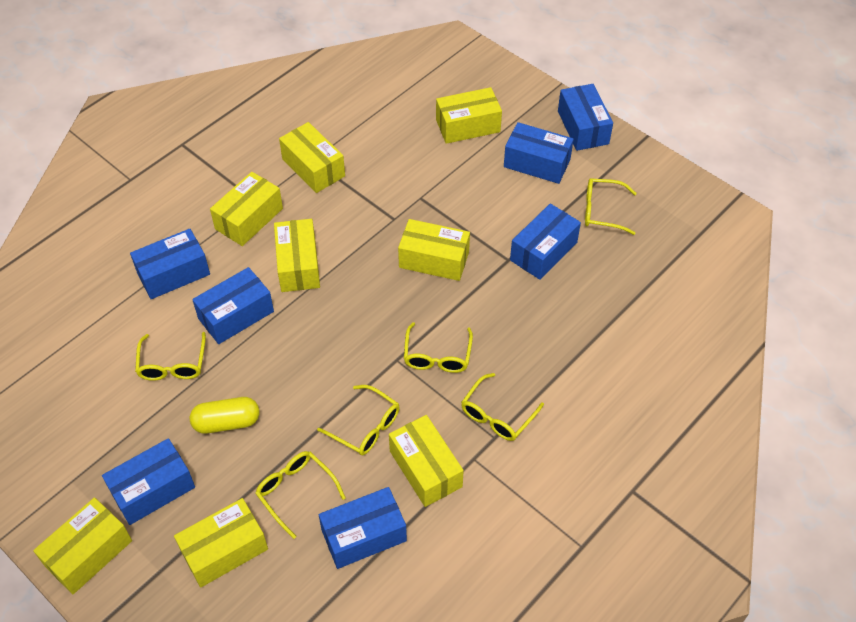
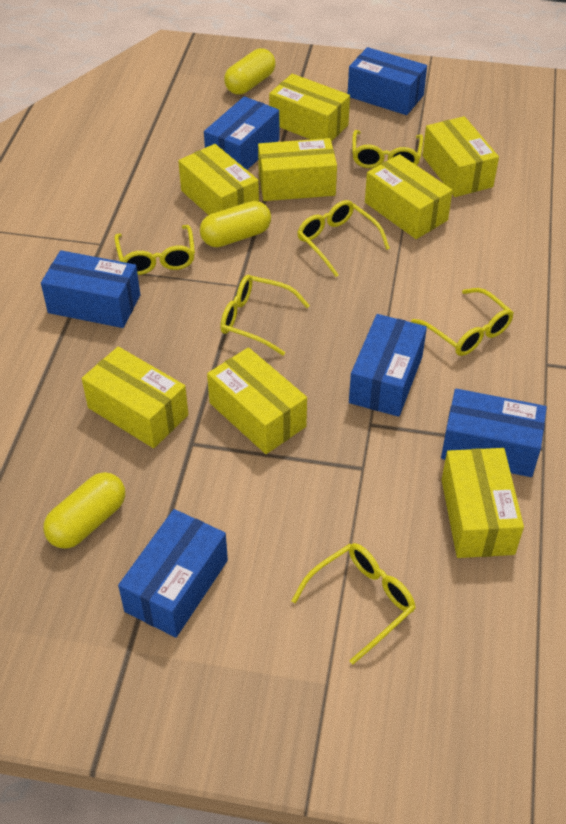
blue box: [102,438,195,525] [130,229,210,299] [192,267,274,344] [319,487,407,569] [504,122,574,184] [510,203,581,280] [558,84,613,151] = 7 -> [41,250,140,328] [118,509,228,638] [204,96,279,170] [348,47,427,115] [349,314,427,417] [441,389,547,477] = 6
yellow capsule: [190,397,259,434] = 1 -> [43,472,125,549] [200,201,271,247] [224,48,276,95] = 3

